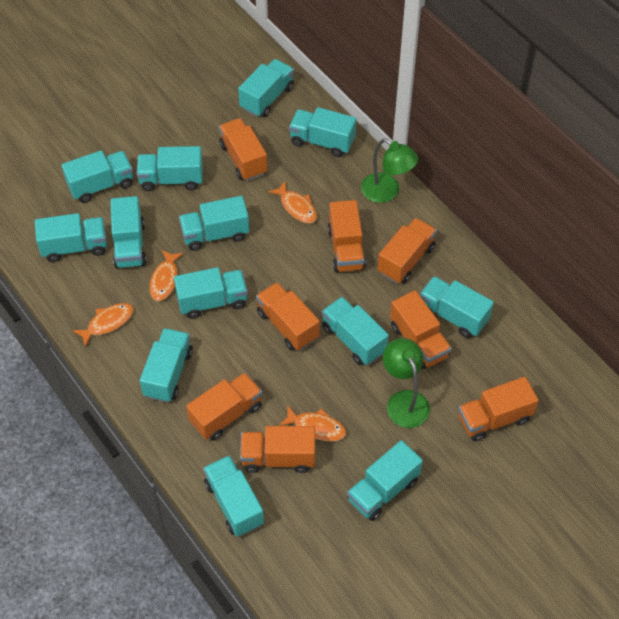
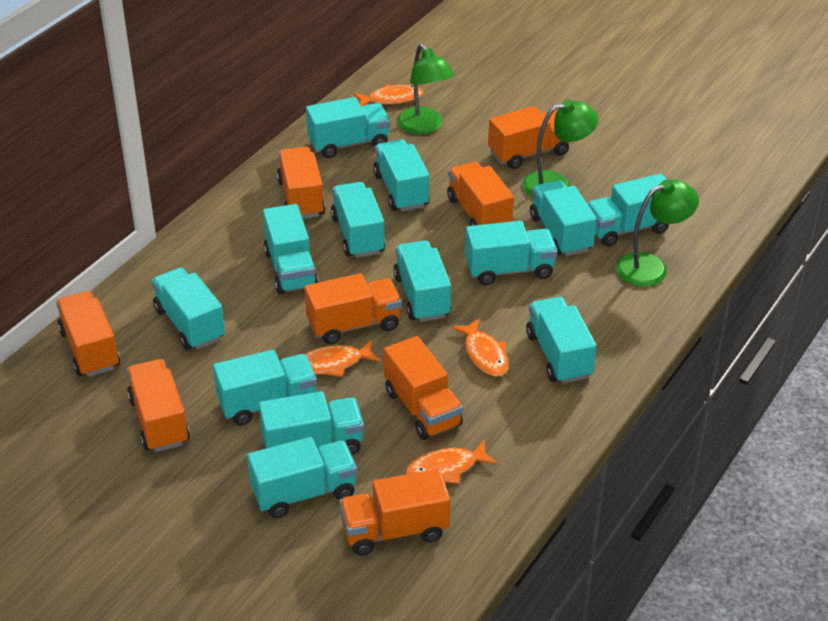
green lamp: [361,138,419,203] [383,338,430,428] = 2 -> [397,44,454,134] [522,100,599,197] [615,179,699,286] = 3

